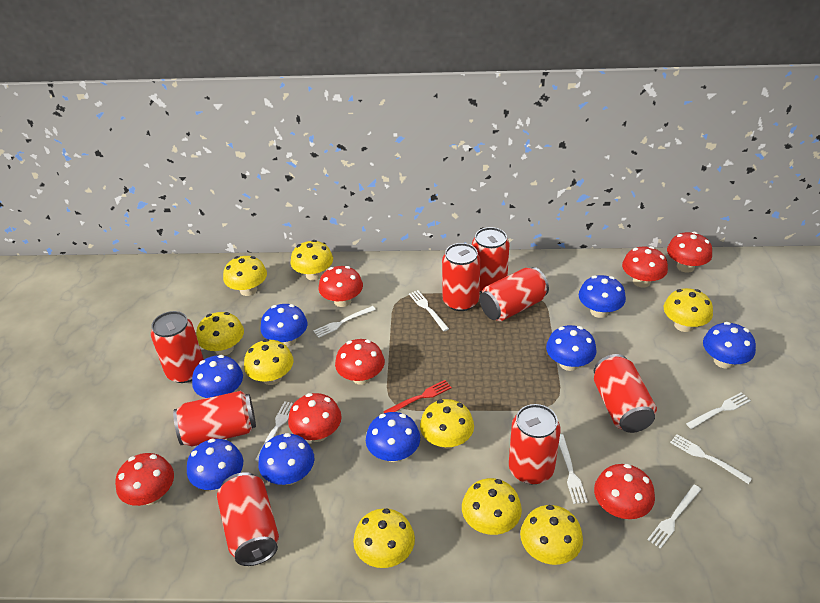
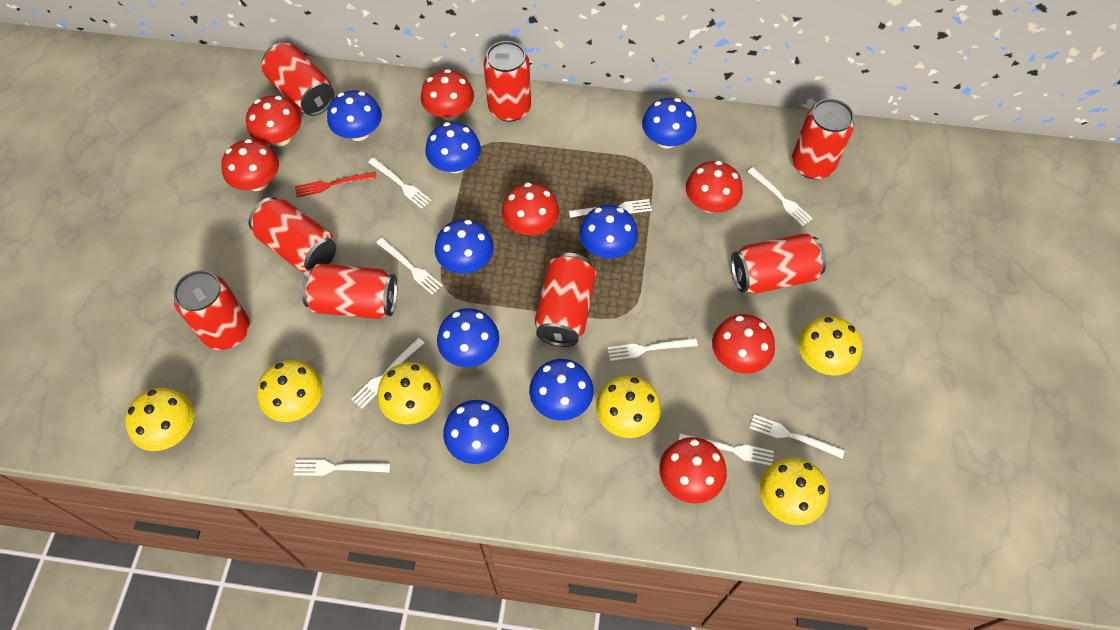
white fork: [255,401,293,462] [314,306,376,338] [409,290,449,331] [559,434,588,504] [647,485,702,549] [670,434,752,484] [686,392,751,429] = 7 -> [293,460,391,476] [351,338,424,408] [368,157,432,209] [376,238,443,295] [569,199,652,218] [607,338,698,361] [679,433,774,466] [747,167,813,226] [749,414,845,458] = 9
yellow mushroom: [196,312,244,355] [223,256,267,296] [244,339,293,385] [291,240,333,280] [353,508,415,568] [420,399,474,449] [462,478,522,535] [520,505,583,565] [664,288,713,332] = 9 -> [125,388,194,451] [257,360,323,422] [377,362,442,424] [596,375,661,438] [760,458,829,525] [798,316,862,376] = 6

